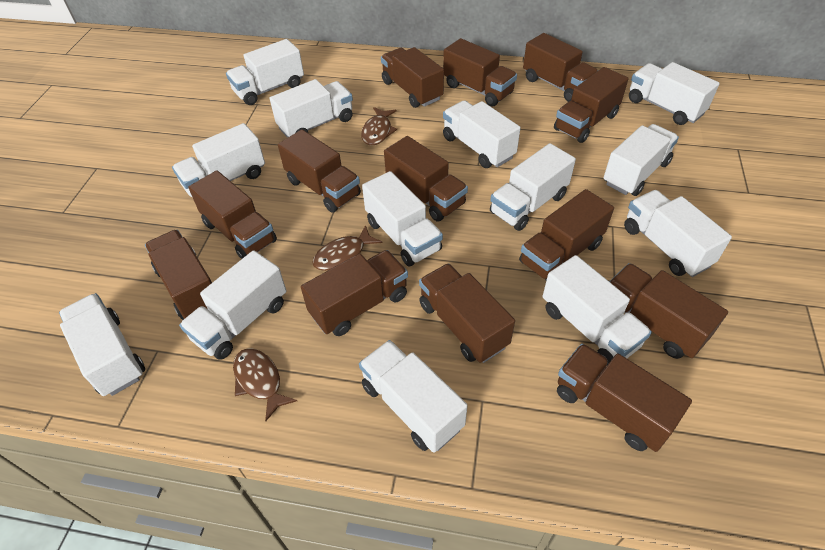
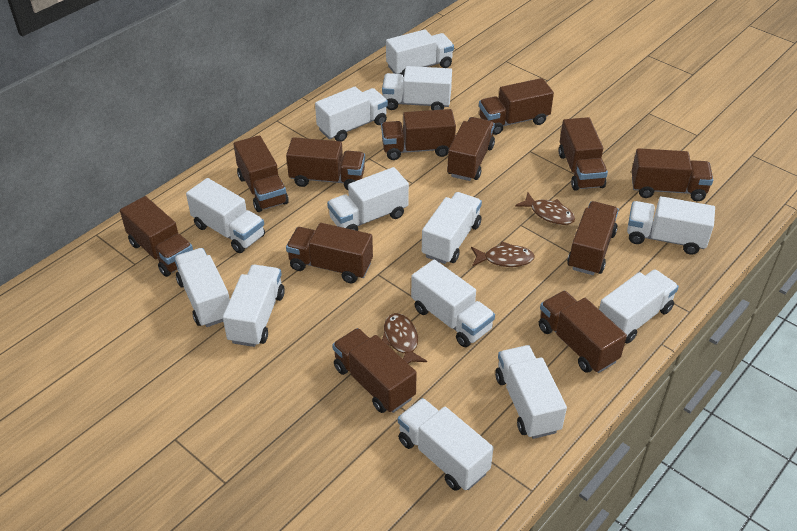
brown truck: [145,230,212,320] [188,170,277,259] [278,130,361,212] [301,250,408,336] [381,47,444,108] [384,136,468,222] [419,263,515,363] [443,38,517,107] [519,189,614,280] [523,33,598,102] [554,67,629,143] [557,344,692,452] [609,263,728,359] = 13 -> [120,196,193,277] [233,135,289,212] [286,137,365,190] [286,223,373,283] [332,328,417,413] [381,109,456,160] [447,117,495,181] [479,78,554,135] [539,291,627,373] [559,117,608,191] [567,201,619,275] [632,148,713,201] = 12

